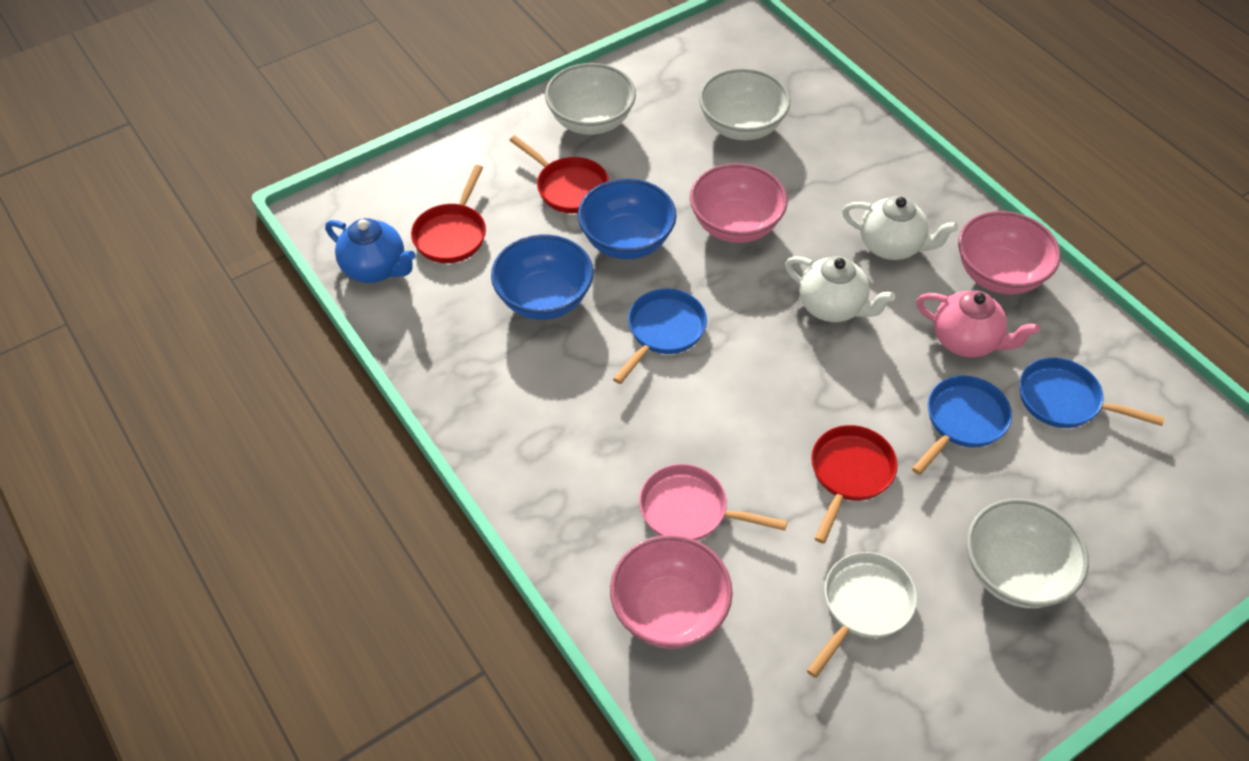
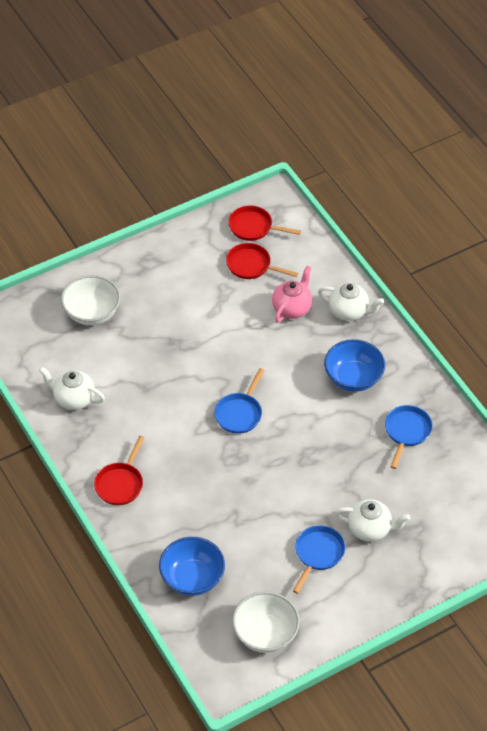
blue teapot: [325,218,416,283] = 1 -> none = 0
pink bowl: [610,535,733,649] [690,163,788,243] [958,211,1061,294] = 3 -> none = 0
pink pan: [639,464,787,540] = 1 -> none = 0
white bowl: [545,63,636,135] [699,68,790,140] [967,499,1089,608] = 3 -> [61,275,120,325] [232,591,300,653] = 2
white pan: [807,552,917,678] = 1 -> none = 0
white teapot: [785,256,895,322] [842,196,958,260] = 2 -> [39,367,105,410] [318,283,384,321] [335,499,410,542] = 3

